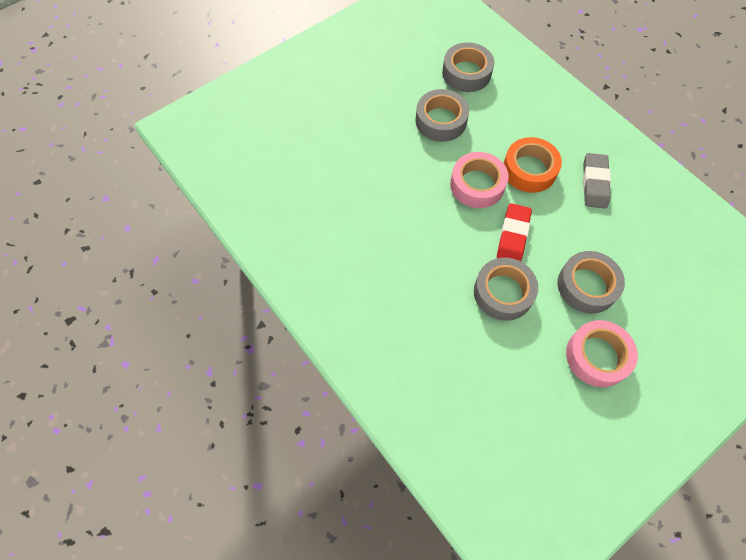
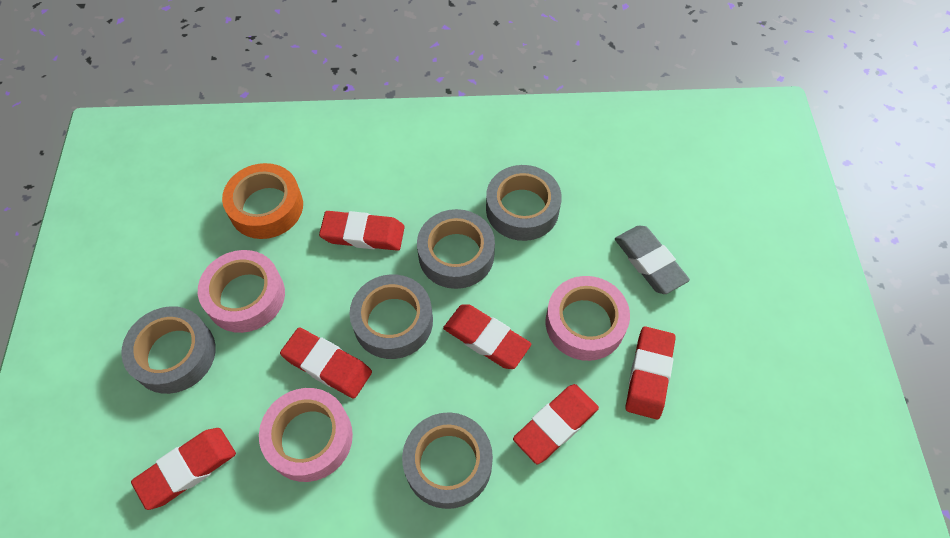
grey tape: [415,89,469,142] [442,42,494,92] [474,258,538,321] [558,251,625,314] = 4 -> [121,306,216,394] [349,274,433,359] [402,412,493,509] [417,209,495,289] [486,165,562,241] = 5
pink tape: [450,152,508,208] [566,320,638,387] = 2 -> [198,250,285,333] [259,388,353,482] [546,276,630,361] = 3
red eraser: [497,203,532,261] = 1 -> [131,428,236,510] [280,327,372,399] [319,211,405,251] [443,304,531,369] [513,384,599,464] [626,326,676,420] = 6

